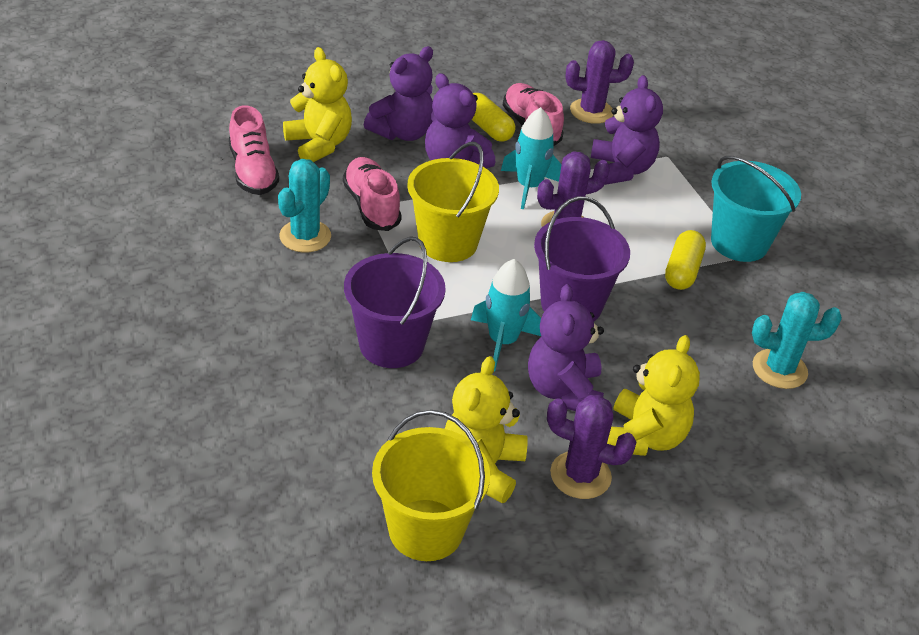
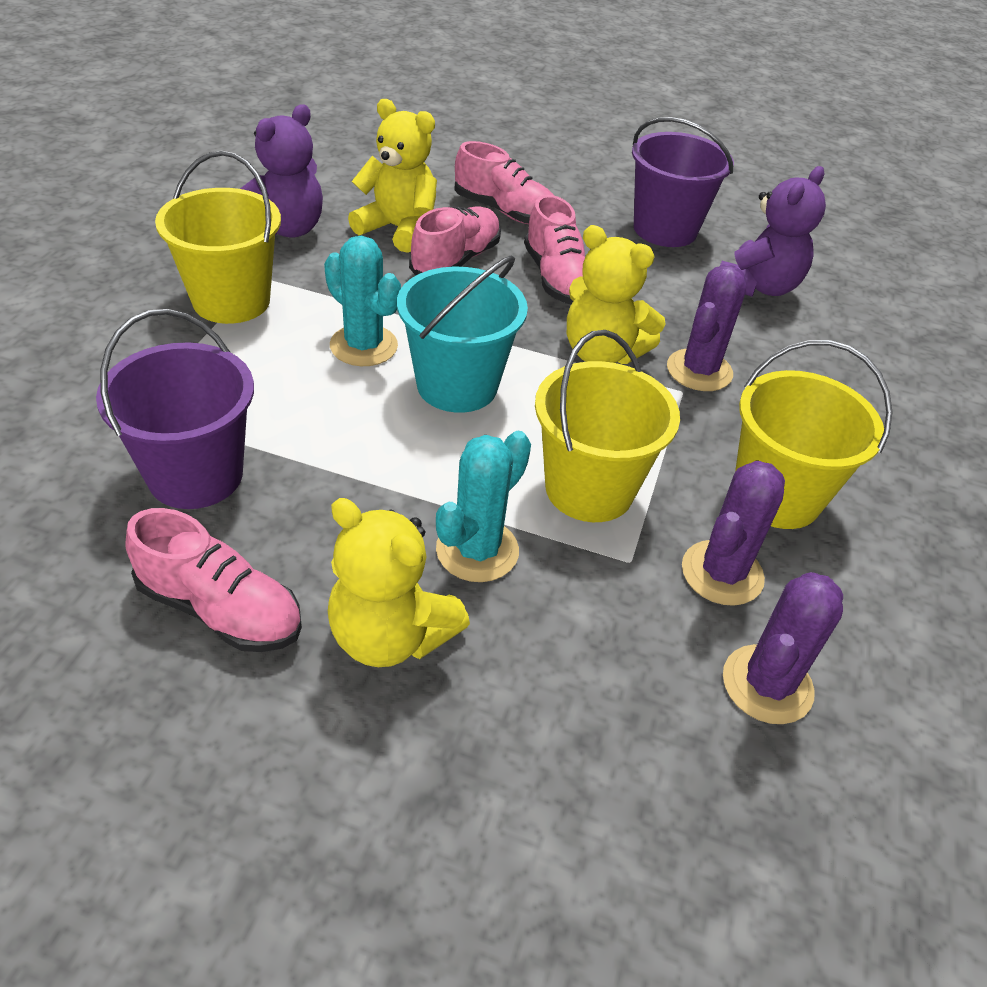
pink shoe: [229,105,279,195] [343,157,402,231] [503,83,564,146] = 3 -> [125,508,302,652] [409,206,501,275] [454,141,554,224] [524,195,585,304] = 4
purple teddy bear: [364,46,433,141] [425,73,495,168] [528,284,604,411] [591,75,663,185] = 4 -> [240,104,323,237] [720,166,826,297] = 2
turquoise rocket: [471,259,541,372] [501,107,562,209] = 2 -> none = 0
yellow bucket: [372,410,490,561] [407,142,499,262] = 2 -> [155,150,281,324] [535,330,680,522] [735,340,893,529] = 3
yellow capsule: [471,93,515,142] [665,230,706,290] = 2 -> none = 0

